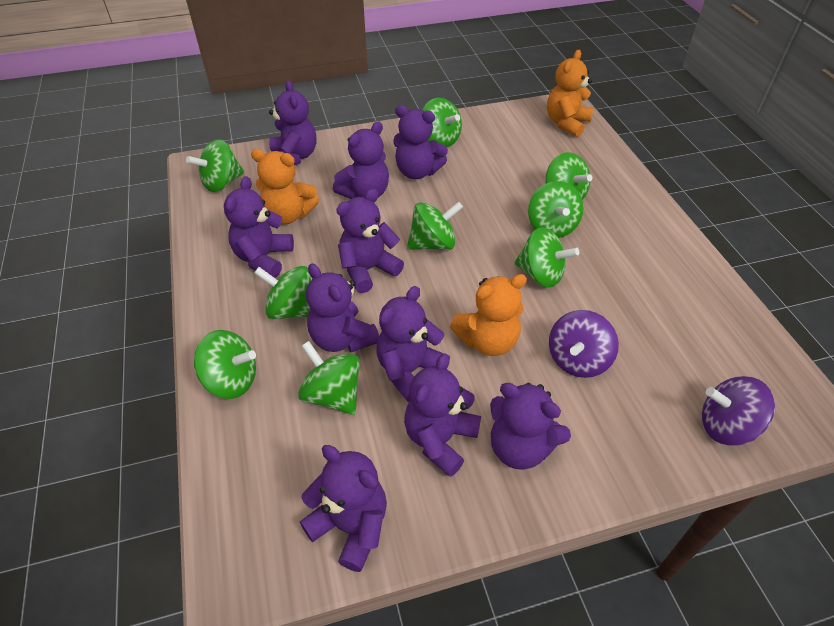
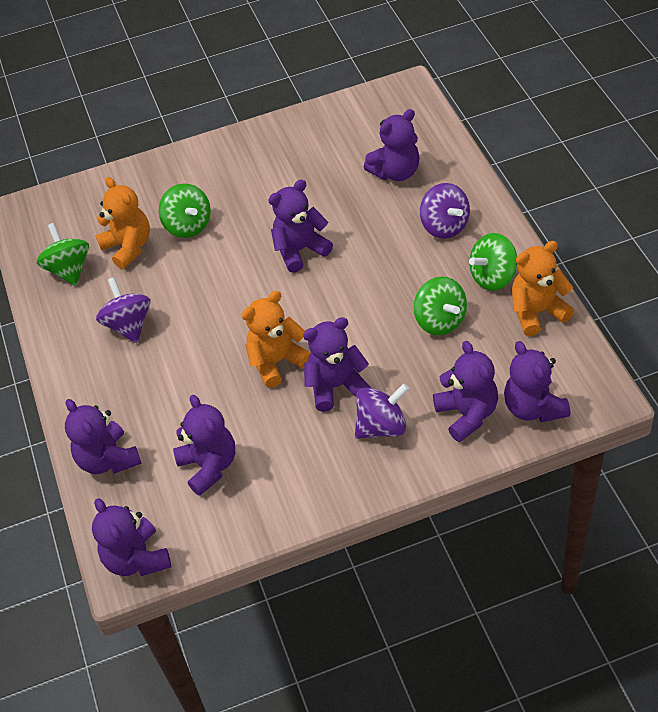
green spinning top: [186,139,244,192] [194,330,256,399] [254,266,311,319] [298,341,360,415] [407,201,463,250] [423,98,462,147] [514,227,579,288] [528,181,584,238] [545,152,593,200] = 9 -> [37,223,89,286] [159,183,211,238] [413,276,467,335] [469,233,517,291] = 4
purple spinning top: [549,310,619,378] [702,376,775,446] = 2 -> [96,277,151,343] [355,383,409,439] [420,183,470,239] = 3
purple teddy bear: [224,176,294,278] [269,80,316,165] [300,445,387,572] [306,263,379,352] [333,122,389,199] [336,189,404,293] [376,286,450,402] [393,105,448,179] [404,353,481,477] [490,383,571,470] = 10 -> [65,399,141,474] [92,498,171,576] [173,395,235,496] [269,180,333,273] [303,317,371,412] [364,109,420,181] [433,341,498,442] [504,341,571,423] = 8

